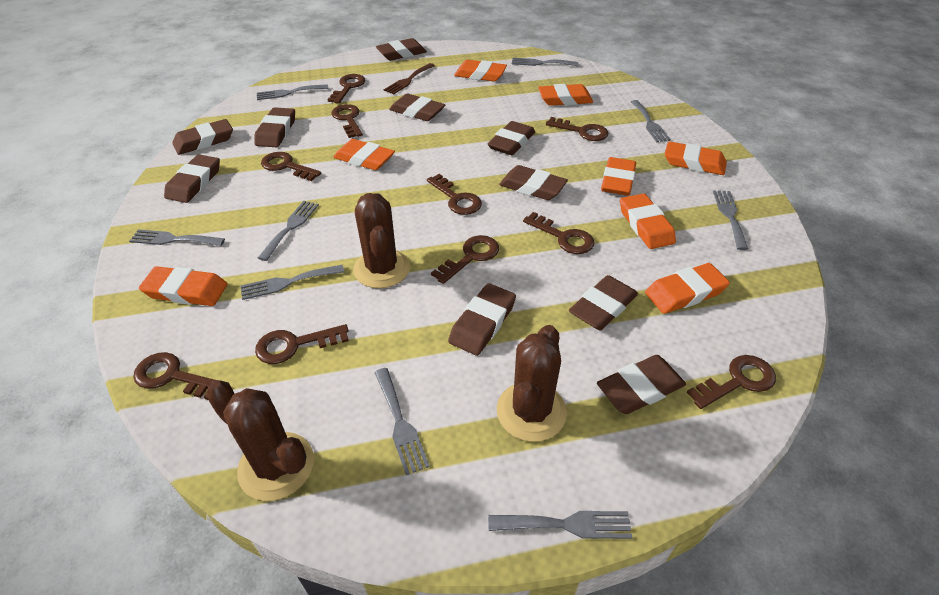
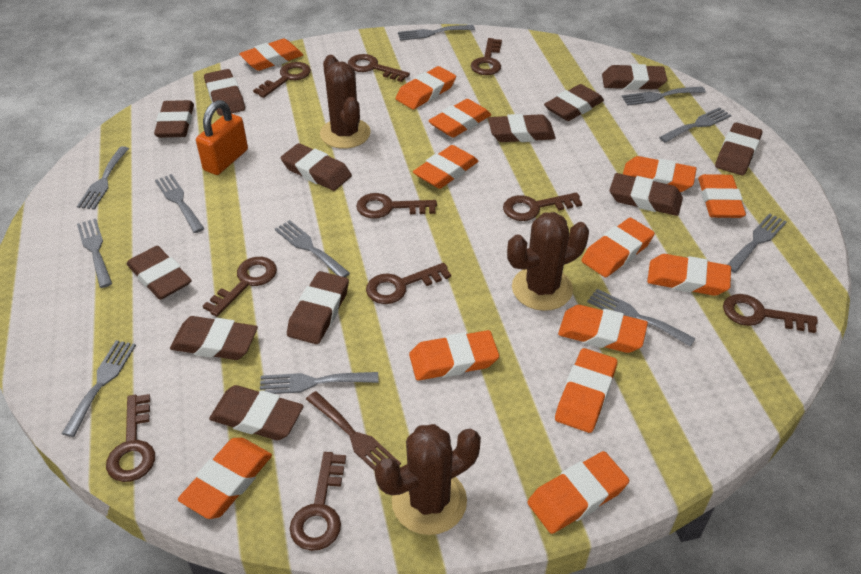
brown eraser: [164,155,220,203] [172,119,233,155] [254,107,295,147] [376,38,427,61] [389,94,445,121] [448,283,516,356] [488,121,535,155] [499,165,568,200] [569,275,638,330] [597,355,686,414] = 10 -> [127,246,192,300] [154,100,194,138] [170,316,258,360] [204,69,245,116] [209,385,304,440] [281,143,352,191] [287,271,349,344] [488,114,556,142] [544,84,604,121] [602,64,667,90] [610,173,683,216] [715,123,762,175] = 12
grey fork: [129,230,225,246] [241,265,344,300] [257,84,329,100] [258,201,319,261] [374,368,430,475] [488,511,633,539] [512,58,578,66] [631,100,671,142] [713,190,748,250] = 9 -> [62,340,136,437] [77,146,129,210] [77,219,112,288] [155,174,204,233] [260,372,379,394] [275,220,350,277] [398,25,475,41] [587,289,696,347] [622,87,706,106] [659,107,732,143] [727,213,787,273] = 11
orange eraser: [139,266,227,306] [333,139,395,170] [454,60,507,82] [538,84,593,106] [601,157,636,196] [620,193,676,249] [645,263,730,314] [665,141,727,175] = 8 -> [178,438,272,519] [239,39,303,71] [396,66,456,109] [409,330,499,381] [413,145,478,189] [428,99,491,137] [527,451,629,534] [555,348,617,433] [558,305,648,353] [581,218,655,277] [623,156,697,192] [647,254,731,296] [698,174,746,218] = 13
orange padlock: none = 0 -> [196,100,248,175] = 1

